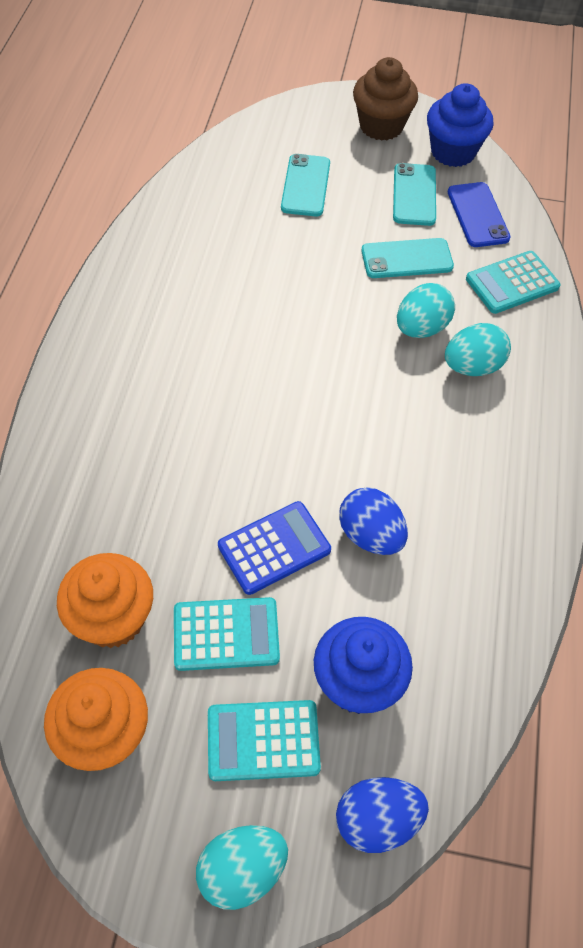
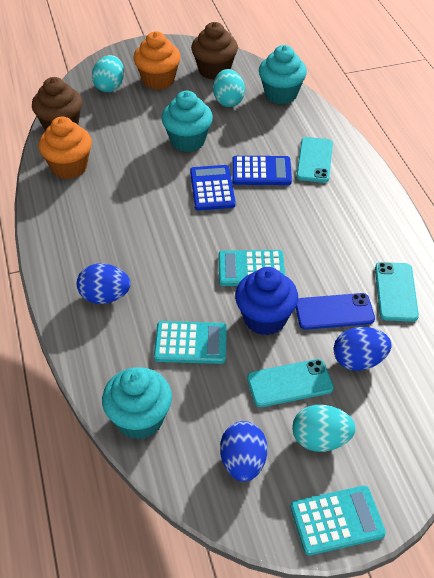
blue calculator: [218,501,331,595] = 1 -> [190,165,236,211] [232,156,292,185] = 2
blue cupcake: [314,617,413,714] [427,83,494,167] = 2 -> [235,267,298,335] = 1
blue egg: [336,777,429,853] [339,487,408,555] = 2 -> [77,264,131,304] [220,421,268,482] [333,327,392,371] = 3
brown cupcake: [353,57,418,141] = 1 -> [32,77,82,131] [191,22,238,80] = 2
turquoise cupcake: none = 0 -> [102,367,172,439] [162,91,213,152] [259,45,307,104] = 3

